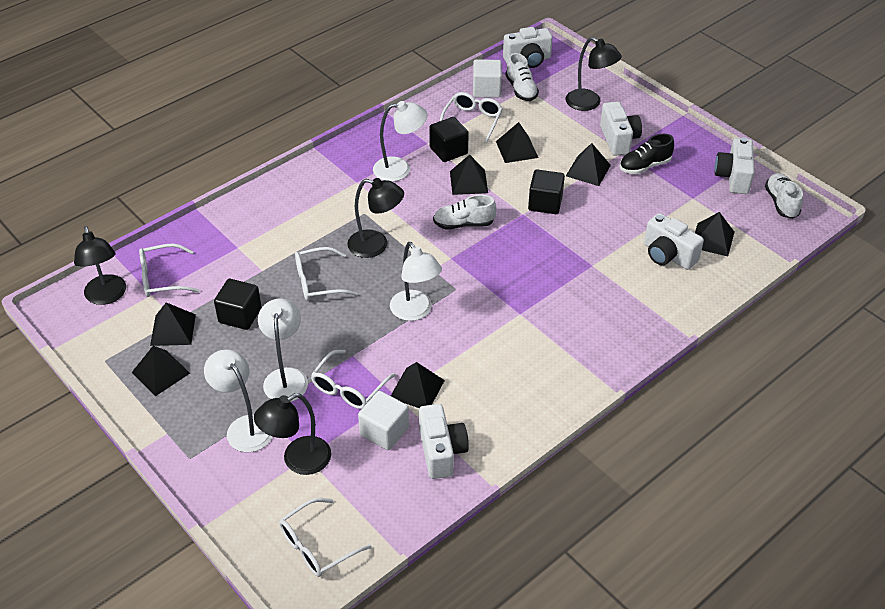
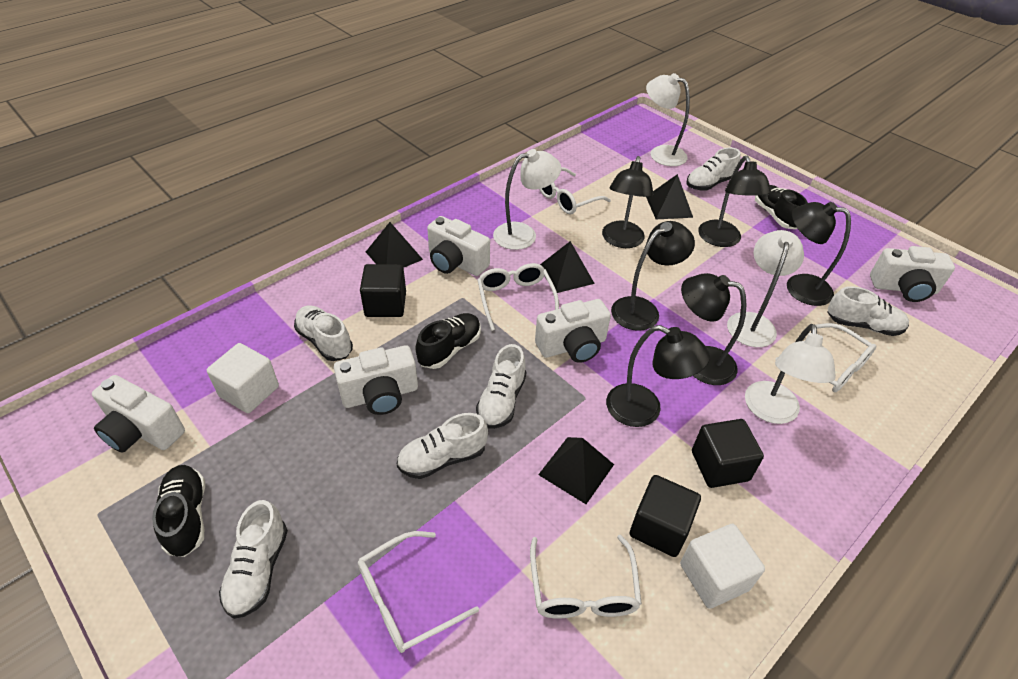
black lamp: [74,226,126,305] [254,393,331,475] [347,178,404,258] [566,37,622,111] = 4 -> [602,156,654,248] [606,325,710,427] [611,221,695,331] [681,273,746,385] [698,156,771,247] [787,202,851,306] = 6
black pyramid: [132,346,190,396] [150,302,196,346] [391,362,445,408] [450,154,488,195] [496,122,538,163] [566,143,611,186] [695,212,734,256] = 7 -> [366,222,423,268] [538,437,614,504] [540,241,595,293] [646,174,693,219] = 4
black shoe: [619,134,674,174] = 1 -> [152,465,205,557] [415,313,481,369] [755,185,808,229] = 3
white shoe: [433,195,497,229] [505,53,539,101] [765,173,803,219] = 3 -> [219,500,288,619] [294,305,353,361] [397,413,488,479] [476,344,526,429] [686,147,741,191] [827,286,909,336] = 6

